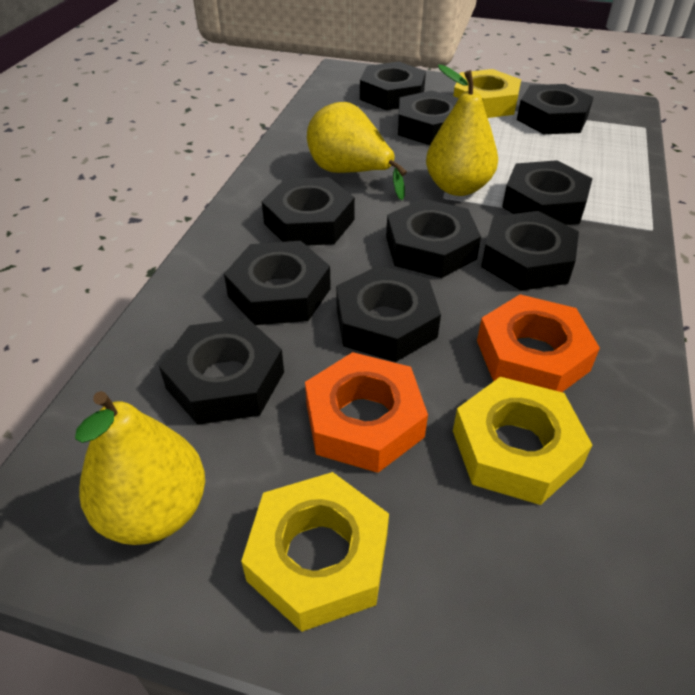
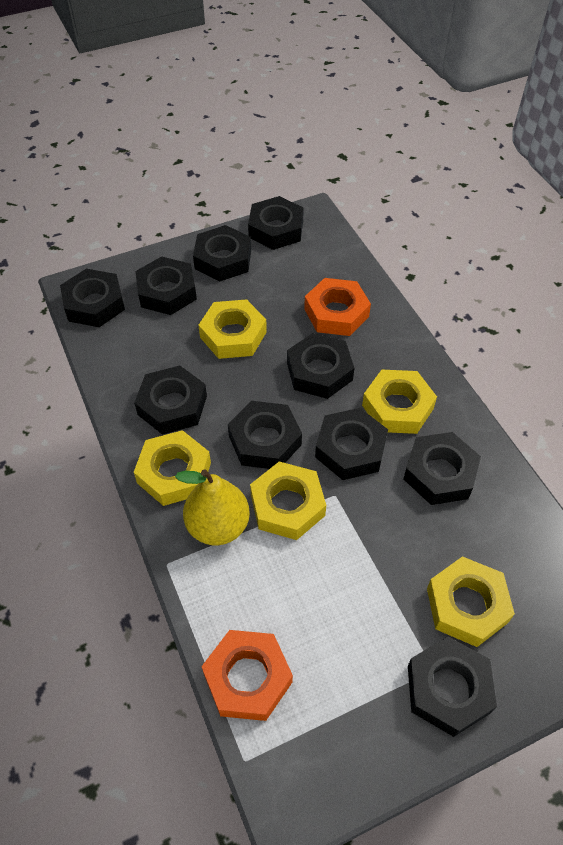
yellow nut: [241,472,389,632] [453,377,592,505] [454,69,521,118] = 3 -> [134,430,211,506] [198,299,267,359] [250,461,326,540] [362,370,437,434] [427,556,515,647] = 5
yellow pear: [75,391,205,545] [307,102,407,200] [426,65,498,196] = 3 -> [175,469,250,545] = 1

